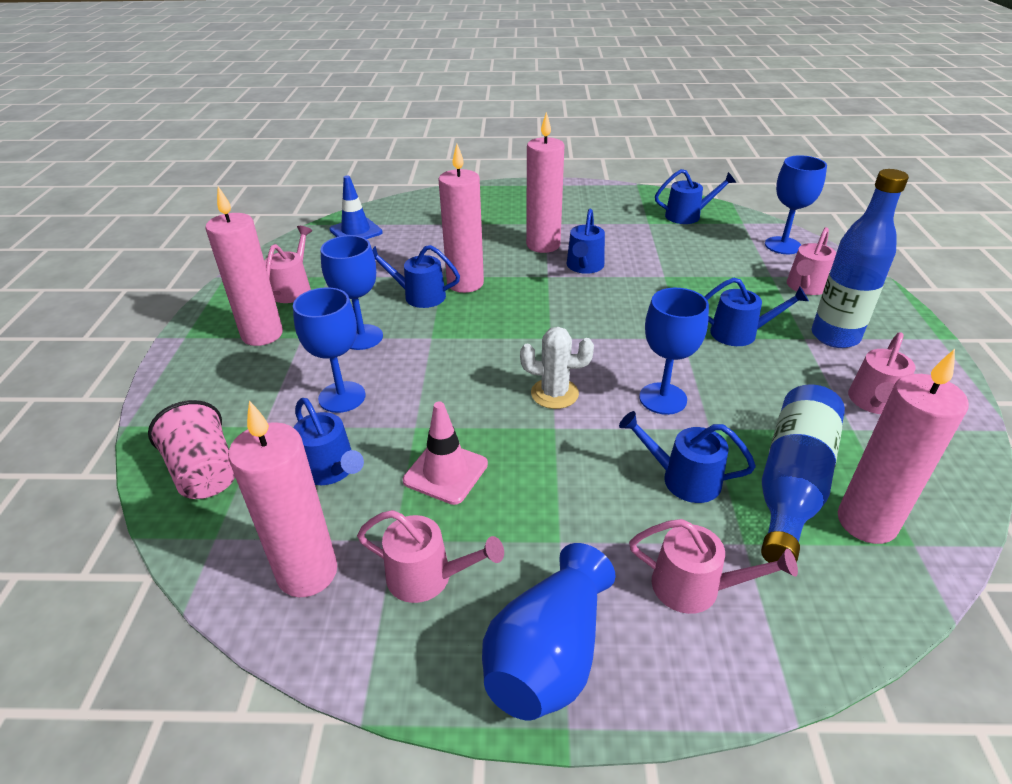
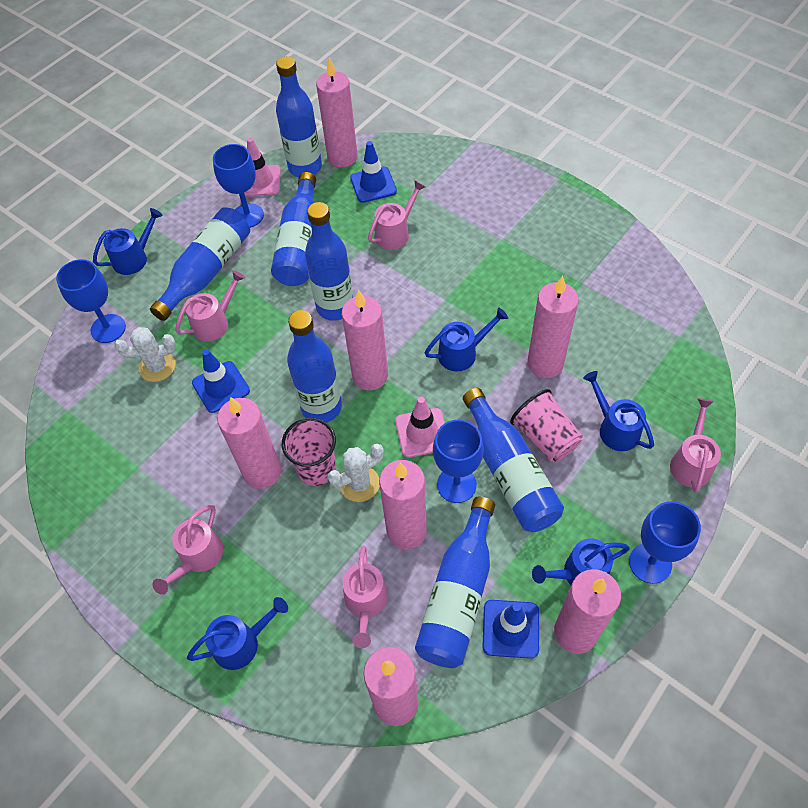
blue bottle: [761,384,845,563] [812,169,909,348] = 2 -> [150,208,250,321] [271,172,316,286] [276,56,322,177] [287,310,342,422] [305,202,353,321] [415,497,495,668] [463,388,564,532] = 7
blue traffic cone: [329,175,383,239] = 1 -> [192,349,250,413] [350,141,397,203] [483,600,539,659] = 3
blue vase: [482,543,616,720] = 1 -> none = 0
blue watering can: [294,398,364,485] [372,245,460,308] [567,209,605,274] [619,411,756,503] [655,169,736,224] [704,277,809,346] = 6 -> [93,208,163,275] [187,597,288,670] [425,307,508,371] [532,539,630,585] [583,371,654,451] = 5
pink candle: [205,186,283,346] [228,401,337,597] [439,144,484,293] [526,112,564,253] [838,349,969,544] = 5 -> [217,397,281,489] [316,58,358,168] [342,290,388,390] [364,647,419,726] [379,460,427,549] [527,276,579,378] [554,569,621,654] = 7
pink cup: [148,400,235,499] = 1 -> [282,418,336,486] [510,389,583,462] = 2
pink traffic cone: [403,401,488,505] = 1 -> [244,138,281,197] [395,397,445,458] = 2
white cactus: [520,327,594,409] = 1 -> [115,327,176,382] [328,444,384,502] = 2

